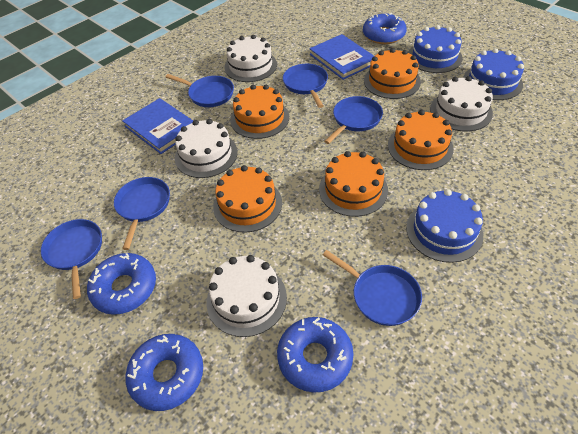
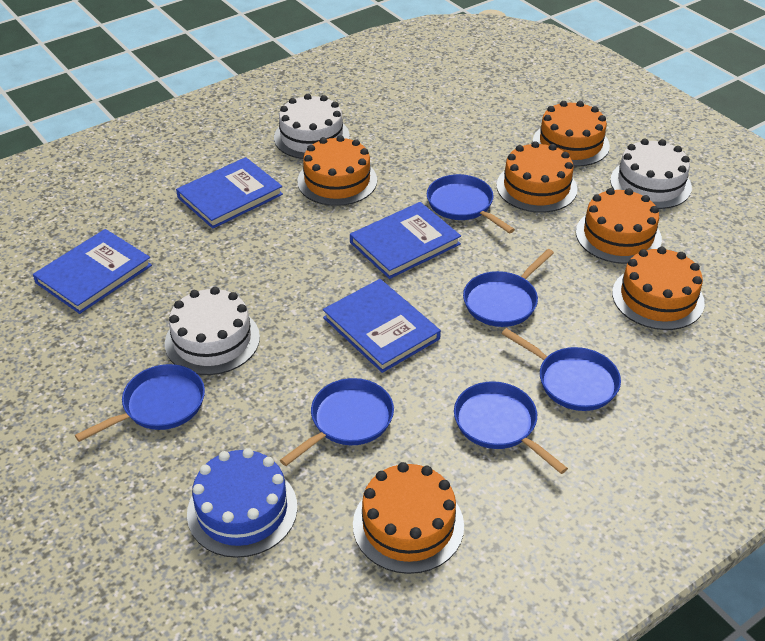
blue book: [122,98,193,154] [309,34,374,80] = 2 -> [33,229,152,314] [176,157,283,229] [323,279,441,373] [350,202,461,279] = 4
blue cake: [406,189,483,263] [408,25,463,73] [463,48,524,100] = 3 -> [187,448,297,558] = 1
blue donut: [87,253,156,315] [125,334,203,411] [277,317,354,393] [363,13,407,44] = 4 -> none = 0
orange cake: [213,165,282,233] [230,85,289,139] [319,151,388,217] [364,48,421,99] [388,110,454,170] = 5 -> [297,135,377,206] [353,462,464,574] [496,141,577,213] [533,101,610,167] [576,188,662,264] [612,247,705,330] = 6
white cake: [175,119,238,178] [207,255,287,337] [225,35,277,82] [430,76,493,131] = 4 -> [165,287,260,375] [274,94,350,159] [610,139,692,209] = 3

